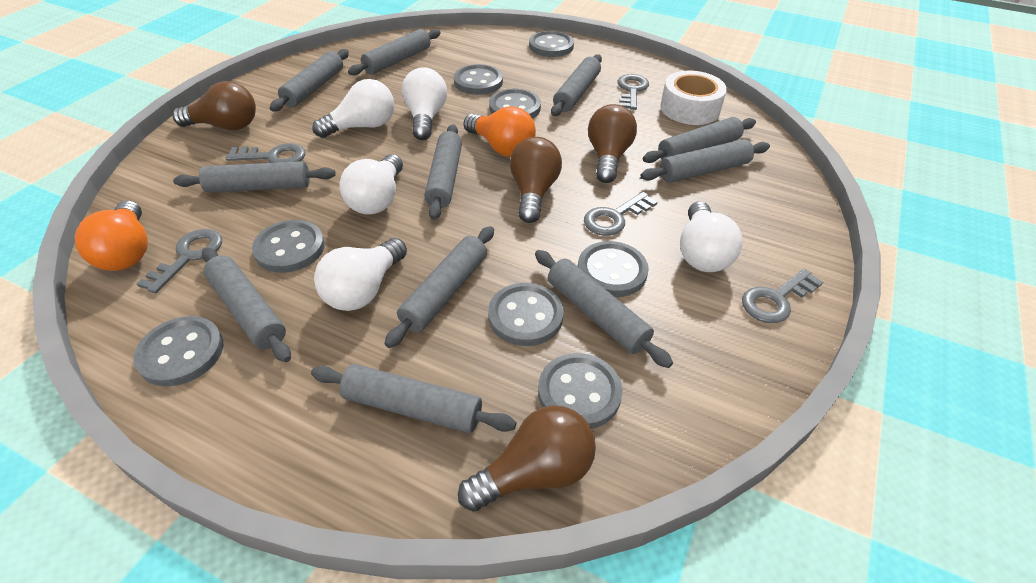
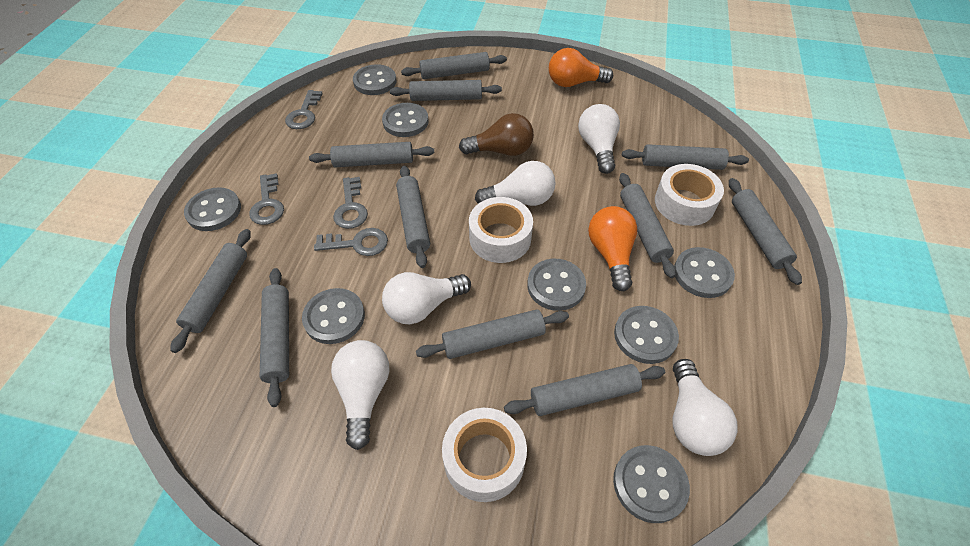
brown light bulb: [173,81,256,130] [458,405,596,512] [510,137,562,223] [588,104,637,183] = 4 -> [459,113,534,156] = 1
grey key: [137,229,222,294] [226,143,305,163] [584,192,657,236] [618,74,649,110] [742,269,823,323] = 5 -> [249,173,284,225] [285,90,323,129] [314,228,388,256] [333,177,368,229] = 4
white tape: [660,71,727,125] = 1 -> [442,408,527,502] [469,197,533,263] [655,164,724,226] = 3

